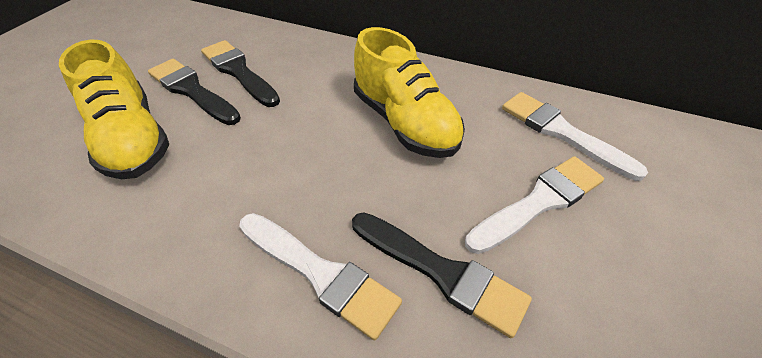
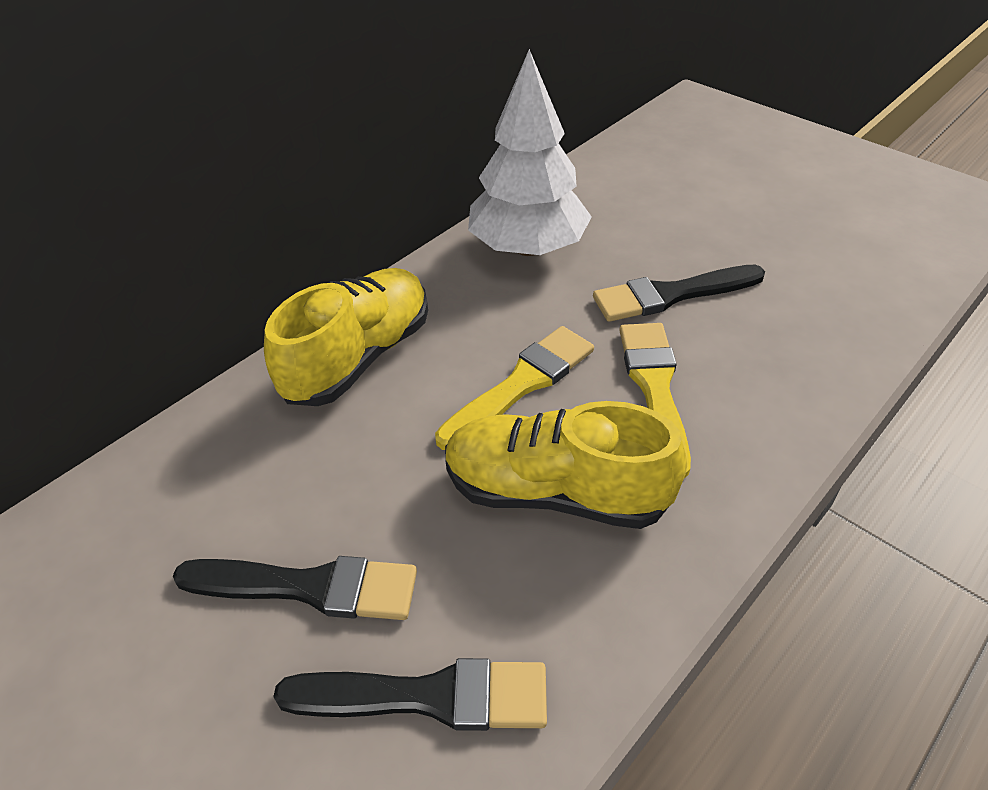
white brush: [239,213,402,340] [465,156,604,254] [502,92,648,181] = 3 -> none = 0
white tree: none = 0 -> [468,49,592,256] = 1
yellow brush: none = 0 -> [435,326,594,450] [619,323,691,478] = 2

